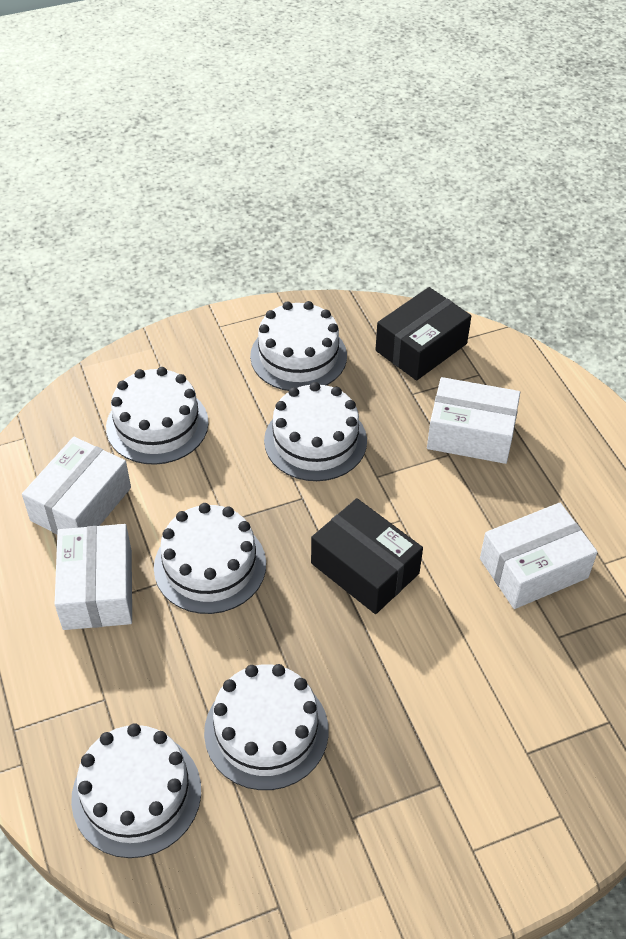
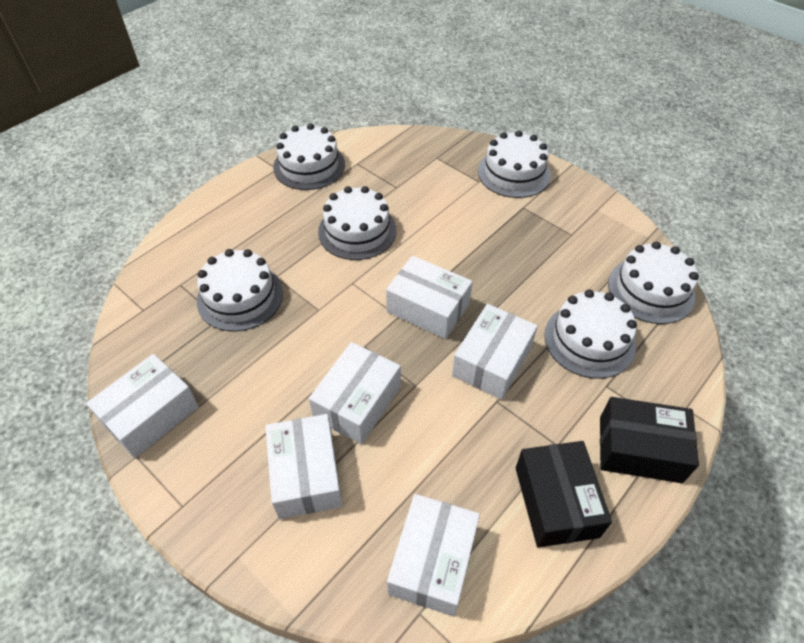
white box: [22,437,131,534] [55,524,132,630] [427,377,520,464] [480,503,598,609] = 4 -> [86,354,199,458] [265,414,343,519] [309,342,401,444] [386,256,473,339] [387,494,480,616] [452,304,538,400] = 6

